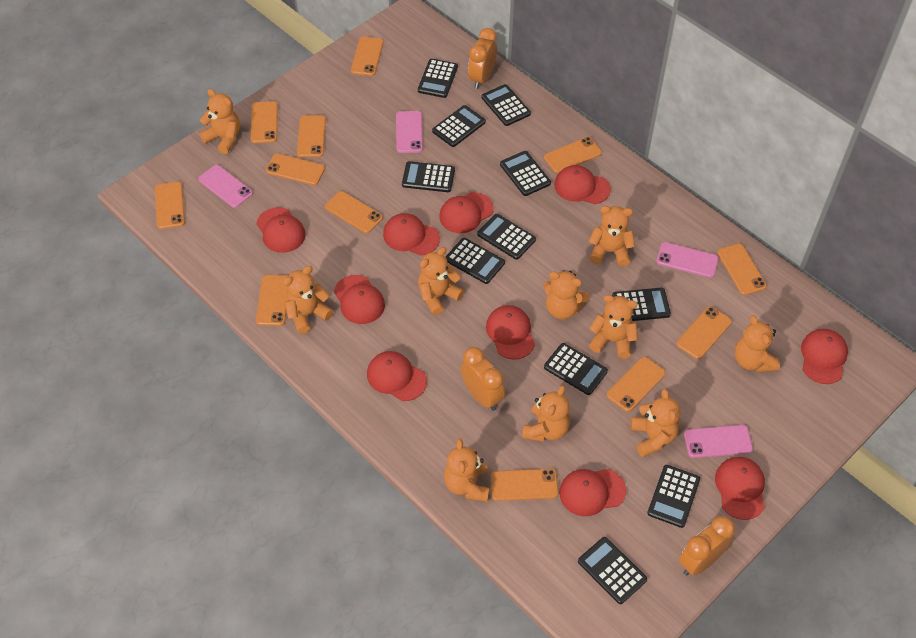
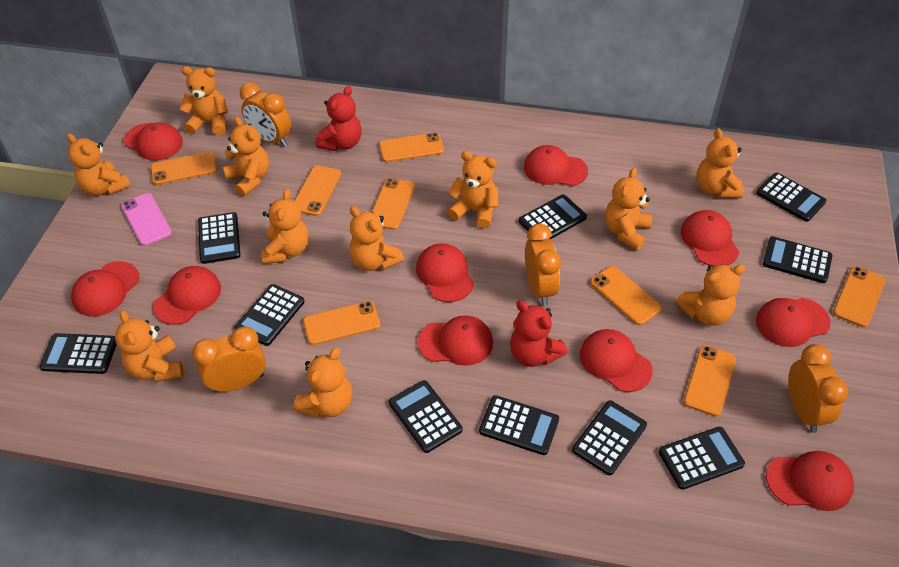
black calculator: [402,161,455,192] [418,59,458,98] [432,105,486,147] [446,238,505,284] [477,214,536,260] [481,84,531,126] [500,151,551,196] [544,343,608,395] [578,537,647,604] [612,288,671,321] [647,465,700,528] = 11 -> [39,333,117,374] [198,212,241,264] [235,284,305,346] [389,380,462,453] [479,395,559,455] [519,195,587,239] [572,400,647,475] [659,427,745,490] [756,173,827,222] [763,236,833,283] = 10
orange clock: [461,347,505,411] [468,28,497,89] [679,516,735,576] = 3 -> [192,326,266,393] [240,83,291,147] [525,223,561,306] [788,344,848,433] = 4
orange phone: [155,182,185,229] [251,101,278,143] [256,275,288,326] [266,153,325,185] [297,115,326,157] [325,191,383,233] [351,37,384,76] [490,468,559,501] [544,137,602,173] [607,357,665,412] [676,307,732,359] [717,244,767,295] = 12 -> [151,152,217,185] [294,165,341,216] [303,301,380,345] [372,178,415,230] [379,133,444,162] [590,266,662,325] [684,345,736,416] [833,266,886,327] = 8
orange teddy bear: [200,89,240,154] [283,266,333,334] [418,247,464,315] [444,438,490,502] [522,385,570,442] [543,270,590,319] [589,206,635,267] [589,295,638,359] [631,389,681,457] [734,315,780,372] = 10 -> [67,133,131,196] [115,310,183,382] [180,66,228,136] [223,117,269,196] [261,189,309,264] [294,348,352,418] [349,206,404,271] [448,151,498,229] [605,168,652,250] [676,264,745,326] [696,128,744,198] = 11
pink phone: [198,165,253,208] [396,111,423,153] [656,242,719,278] [684,425,753,458] = 4 -> [121,193,172,246] = 1
red teddy bear: none = 0 -> [315,86,362,151] [510,301,568,367] = 2

